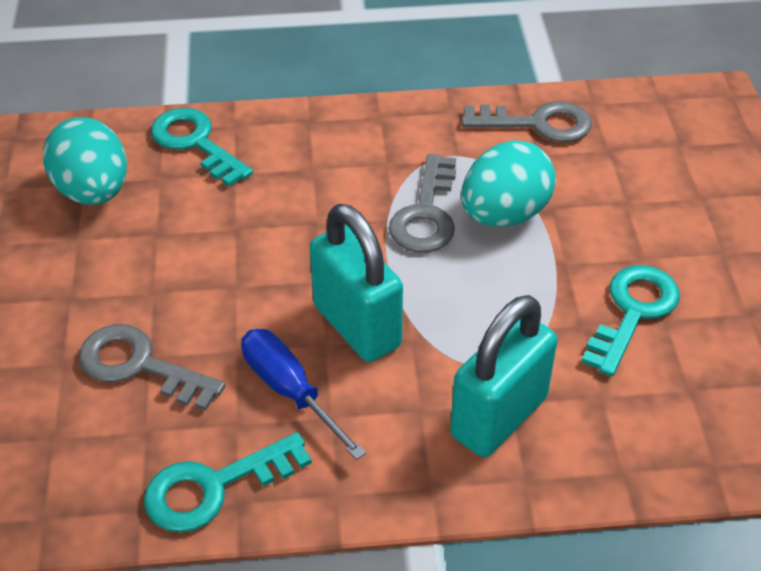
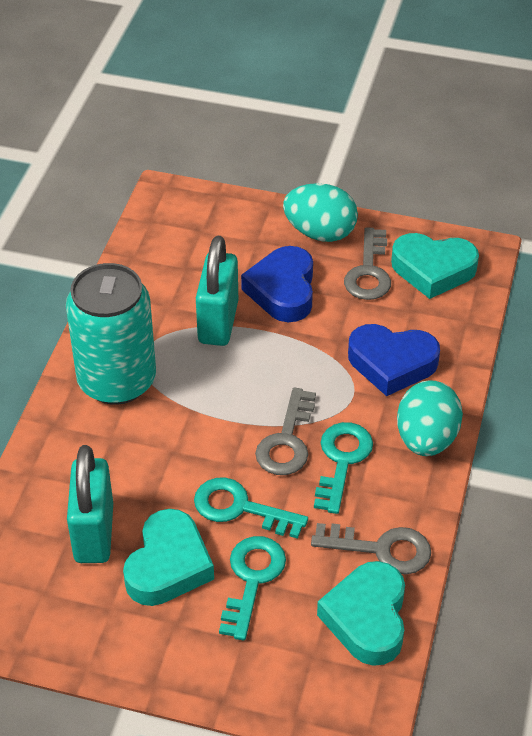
blue heart: none = 0 -> [241,246,313,322] [348,324,440,396] = 2
blue screwdriver: [241,329,366,460] = 1 -> none = 0
turquoise can: none = 0 -> [66,263,156,405] = 1
turquoise heart: none = 0 -> [123,509,214,606] [317,561,405,666] [391,233,479,299] = 3

